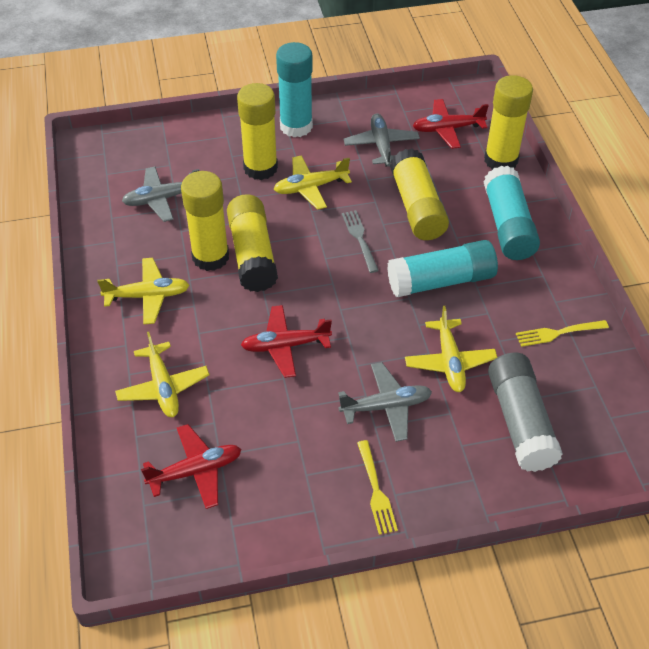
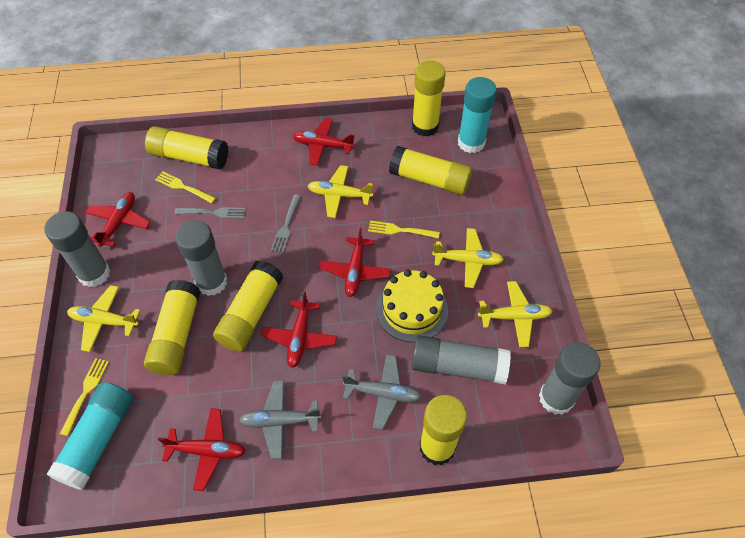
grey fork: [342,210,379,273] = 1 -> [174,207,246,219] [271,195,301,253] = 2
grey glue stick: [488,353,563,472] = 1 -> [45,211,111,287] [175,220,227,296] [412,335,511,384] [539,342,601,415] = 4
grey plane: [122,167,199,222] [338,362,432,442] [343,113,420,167] = 3 -> [239,380,321,459] [342,354,422,430] = 2
red plane: [141,424,241,509] [241,305,332,378] [413,99,489,149] = 3 -> [85,192,151,247] [158,408,246,491] [261,292,337,368] [293,118,355,166] [319,228,391,297] = 5
turquoise glue stick: [276,42,313,137] [387,240,498,297] [483,166,540,260] = 3 -> [47,382,133,490] [458,77,497,153] = 2
yellow cake: none = 0 -> [376,270,448,342] = 1
yellow fork: [357,440,398,535] [516,320,609,347] = 2 -> [60,358,109,436] [155,171,216,203] [368,221,440,238] = 3
yellow glue stick: [181,171,229,271] [227,194,278,292] [237,83,278,180] [390,149,449,240] [484,75,533,170] = 5 -> [144,280,201,375] [145,126,228,169] [213,260,283,352] [389,146,473,195] [412,60,446,137] [419,395,467,465] = 6

